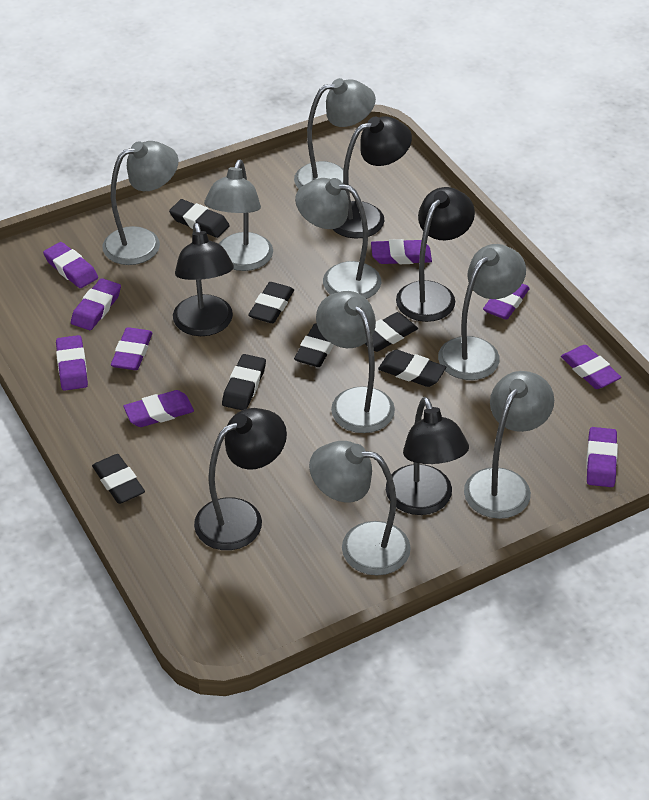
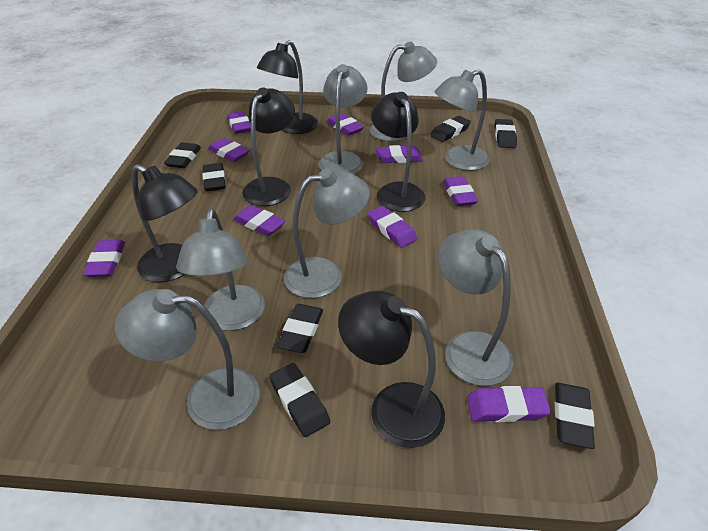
grey lamp: [103,141,179,265] [204,160,273,271] [294,78,376,189] [295,178,381,299] [309,441,411,575] [316,291,395,433] [438,244,526,380] [464,371,554,519] = 8 -> [115,289,260,430] [176,209,265,331] [284,168,370,298] [318,64,368,174] [370,42,437,141] [434,70,490,171] [438,229,513,386] = 7

